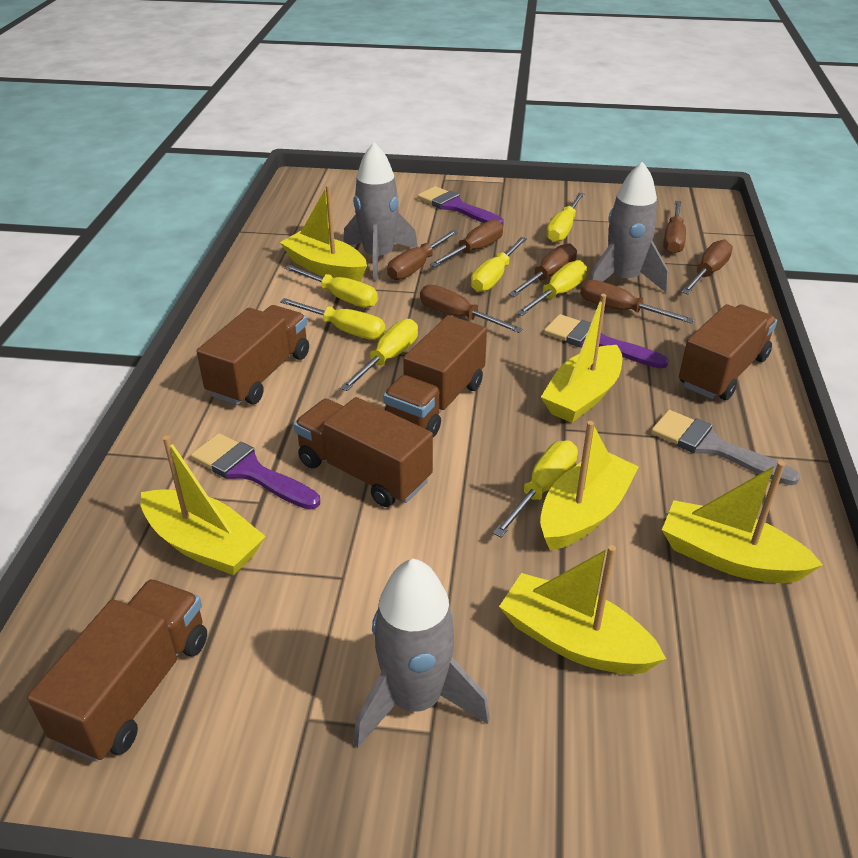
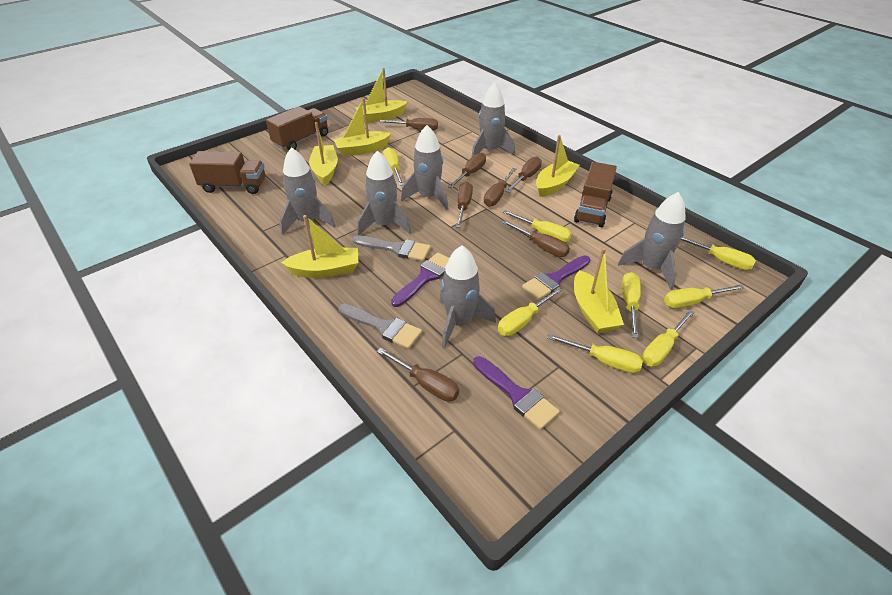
brown truck: [27,579,207,762] [197,305,309,405] [294,397,433,507] [383,315,487,437] [679,304,777,400] = 5 -> [189,151,265,194] [266,106,328,150] [574,162,617,227] = 3
grey brush: [651,410,800,485] = 1 -> [338,304,422,349] [352,235,431,261] = 2
grey rocket: [343,142,418,280] [354,559,490,748] [590,161,668,293] = 3 -> [280,147,335,235] [357,150,411,236] [401,125,448,210] [440,245,496,348] [472,82,515,156] [618,192,686,290] = 6
yellow screwdriver: [280,298,385,340] [284,265,378,308] [340,319,418,391] [471,237,527,292] [493,440,578,538] [516,260,587,316] [546,193,584,243] = 7 -> [383,147,404,186] [498,287,562,336] [503,210,572,242] [547,334,643,373] [622,272,641,338] [642,310,695,367] [664,284,745,308] [681,237,756,270] = 8

